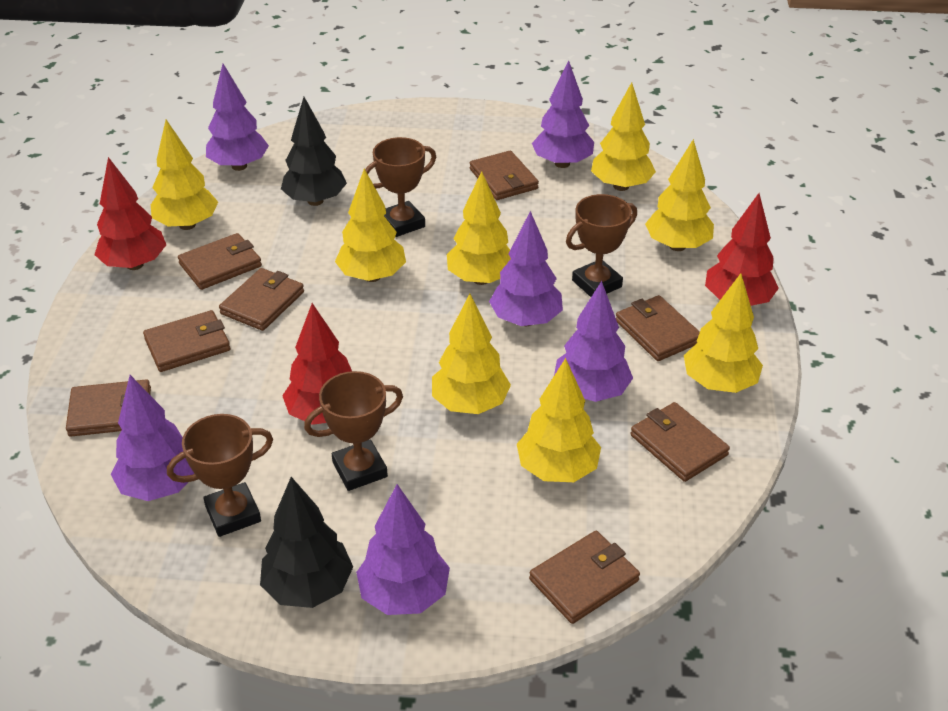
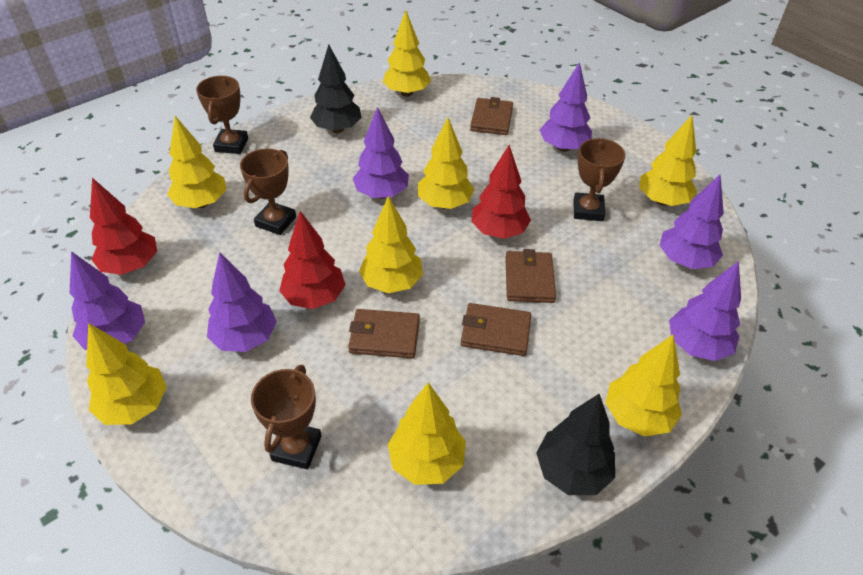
brown wallet: [66,379,151,437] [143,310,230,372] [178,233,262,290] [219,268,304,331] [470,151,539,200] [529,531,640,624] [616,295,700,361] [630,402,730,482] = 8 -> [348,309,420,358] [461,303,531,356] [470,97,513,135] [505,249,556,303] = 4

